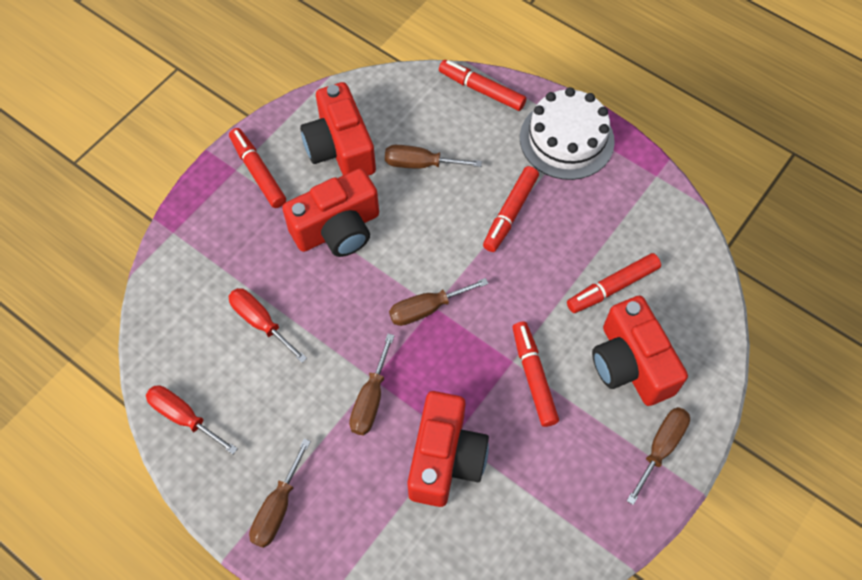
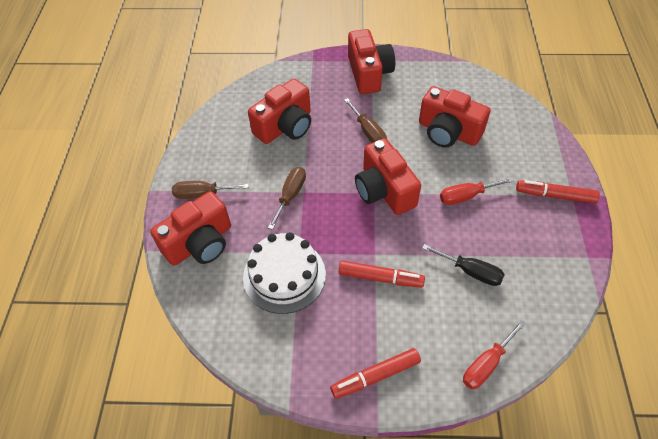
black screwdriver: none = 0 -> [422,244,505,286] = 1
brown screwdriver: [249,438,311,548] [349,334,394,435] [385,145,482,169] [389,278,489,326] [627,407,690,505] = 5 -> [172,181,249,199] [268,167,306,230] [344,98,387,143] = 3
red camera: [282,168,379,257] [300,82,376,176] [407,391,489,507] [592,296,688,406] = 4 -> [150,191,231,266] [248,78,311,144] [348,29,395,94] [355,138,421,215] [419,86,491,148] = 5
red marker: [229,128,286,208] [439,60,526,111] [483,166,539,252] [512,321,559,427] [567,253,661,313] = 5 -> [330,348,421,399] [339,261,425,288] [516,180,600,204] = 3

